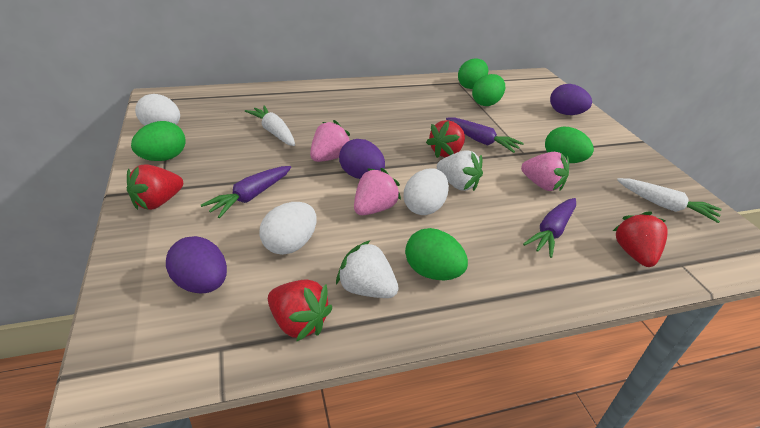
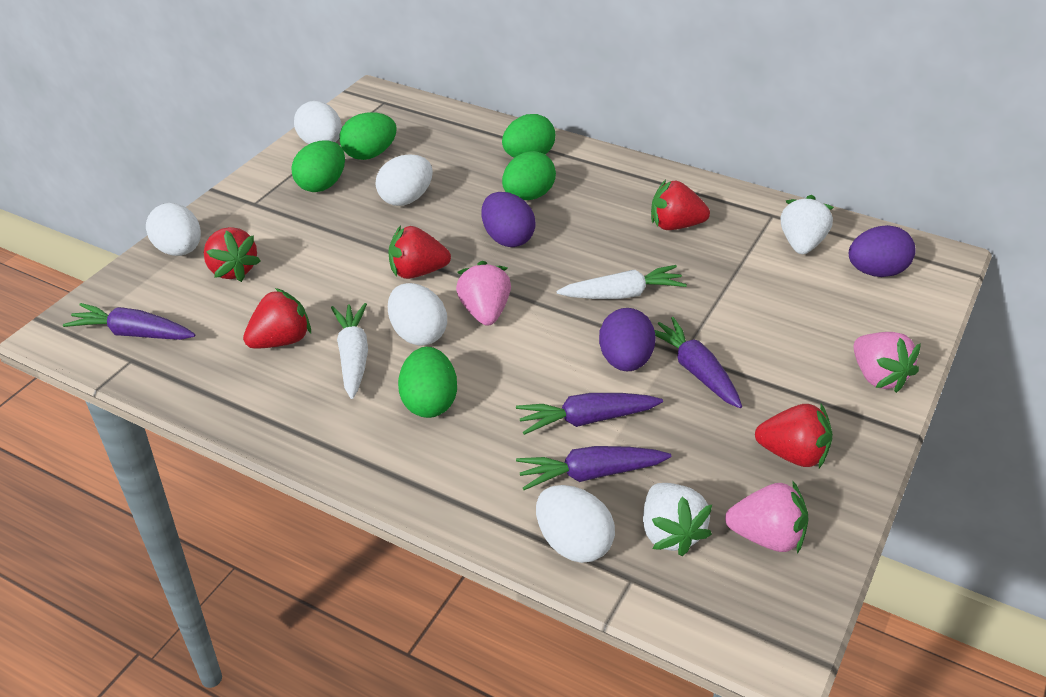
purple carrot: [201,166,291,218] [446,117,524,153] [523,198,576,258] = 3 -> [63,303,195,340] [516,393,663,435] [516,446,671,490] [655,317,742,408] = 4
red strawberry: [127,164,183,210] [268,280,332,342] [426,120,465,158] [613,211,667,267] = 4 -> [204,227,261,282] [243,288,311,349] [388,225,451,279] [651,180,710,230] [755,404,833,468] = 5
white egg: [135,94,180,126] [259,202,317,255] [404,168,449,215] = 3 -> [146,203,201,256] [294,101,342,144] [376,155,433,206] [388,283,447,346] [536,485,615,563] = 5

